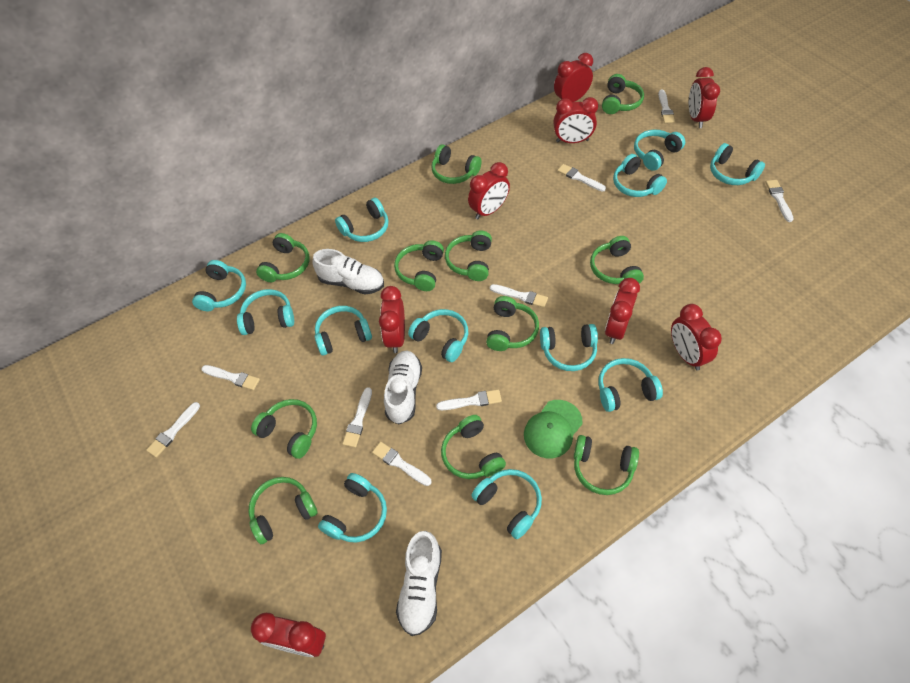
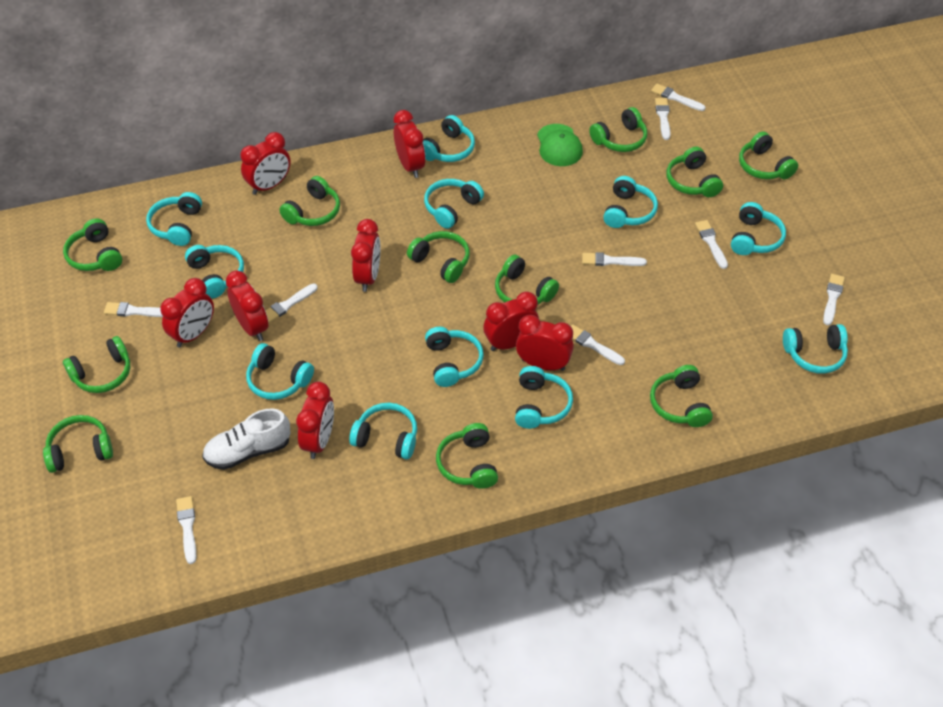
turquoise headphones: [192,260,246,311] [237,289,294,335] [315,306,372,356] [318,473,387,543] [335,198,389,242] [408,309,468,362] [471,469,542,539] [540,324,598,371] [598,358,663,412] [613,154,667,197] [634,130,685,171] [710,143,765,185] = 12 -> [146,192,202,246] [185,245,244,299] [246,343,314,400] [349,403,417,460] [423,115,475,162] [424,179,484,229] [425,327,484,387] [515,366,573,429] [603,176,658,228] [731,202,786,255] [783,324,848,374] = 11
white shoe: [312,249,384,295] [384,350,422,425] [396,531,442,636] = 3 -> [202,409,291,470] = 1

